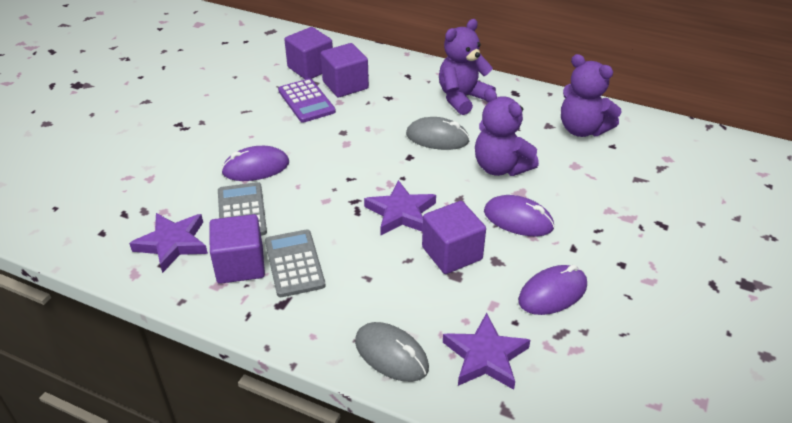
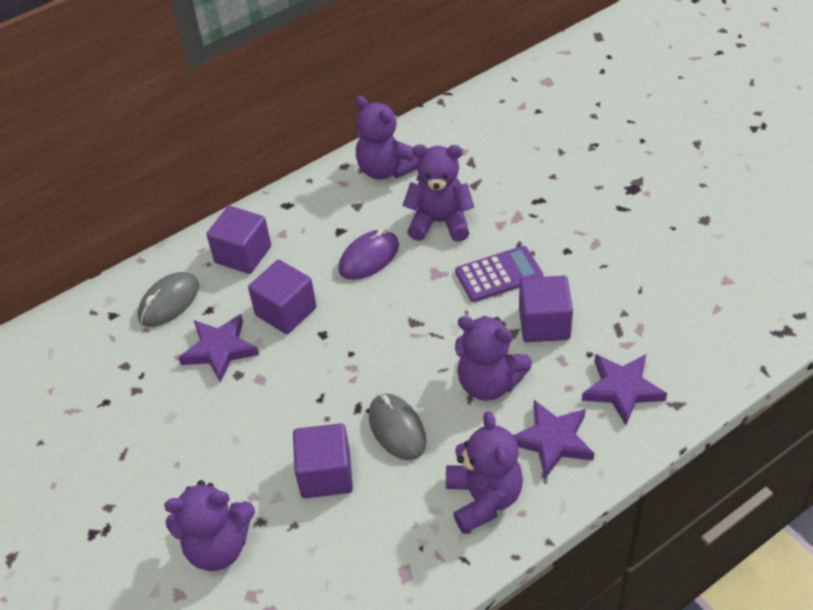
grey calculator: [218,182,267,236] [265,229,326,297] = 2 -> none = 0
purple mouse: [221,146,289,181] [484,195,555,236] [518,265,587,315] = 3 -> [338,229,399,280] = 1
purple teddy bear: [439,19,496,115] [475,88,539,176] [561,54,621,137] = 3 -> [164,480,255,571] [356,96,419,180] [402,144,474,242] [446,411,523,533] [455,316,532,401] = 5

